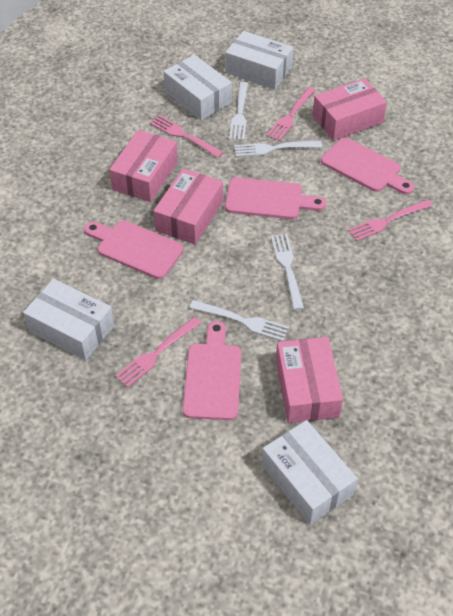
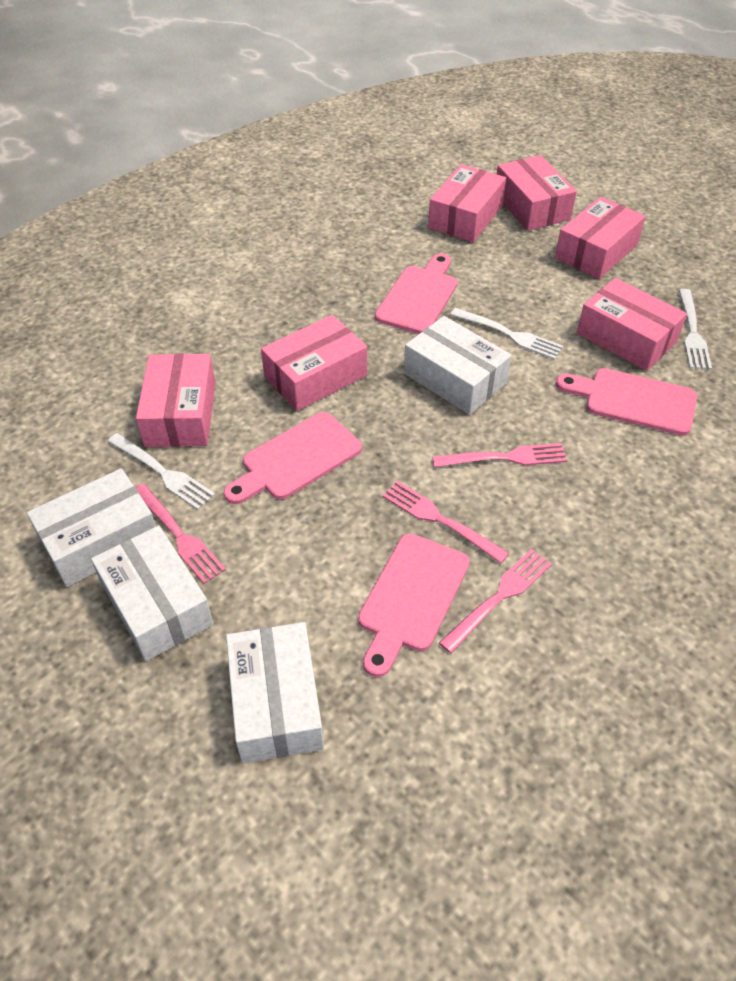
pink box: [109,130,178,202] [153,168,223,245] [276,337,343,423] [313,78,387,141] = 4 -> [136,354,216,447] [261,315,367,411] [428,164,506,242] [497,155,577,231] [555,197,646,279] [577,278,687,371] = 6
white fork: [190,300,289,341] [229,82,248,140] [234,141,322,157] [271,234,304,310] = 4 -> [107,433,215,510] [450,308,563,360] [679,289,712,370] = 3

